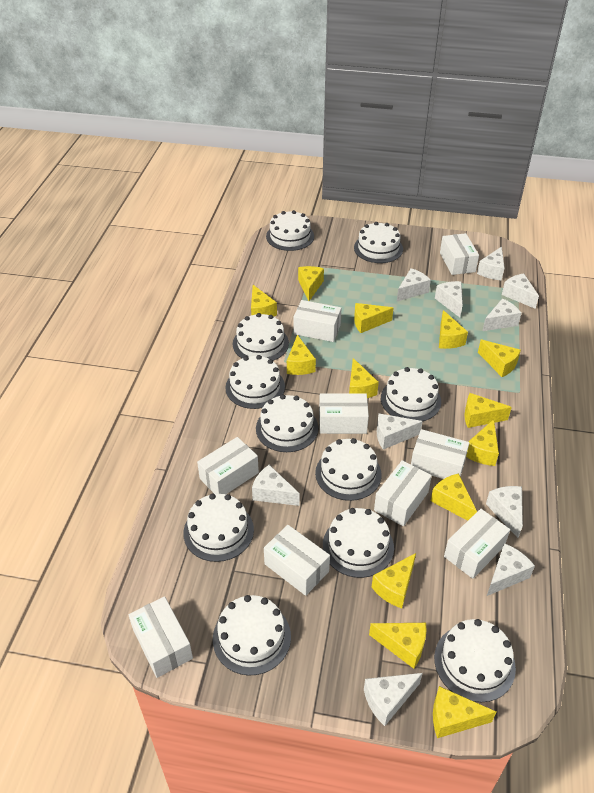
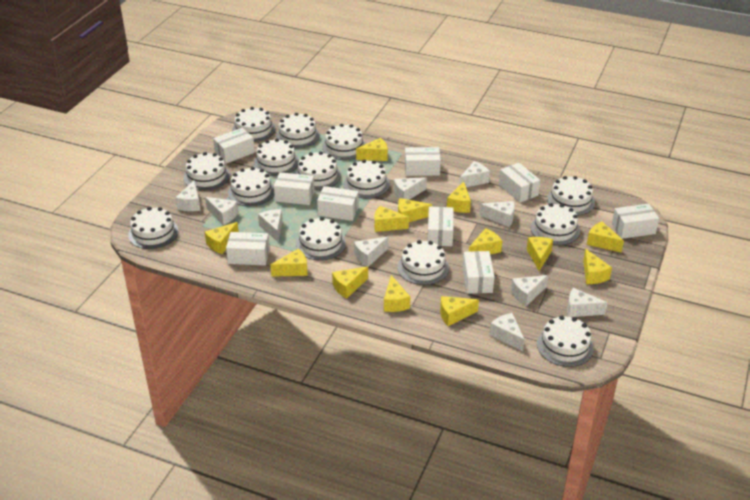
white cake: [183,493,254,562] [213,595,291,676] [225,355,285,409] [233,313,289,361] [256,394,318,452] [266,210,314,251] [315,438,381,501] [323,508,394,578] [354,222,403,263] [381,367,441,421] [434,619,516,702] = 11 -> [128,207,179,249] [184,152,230,191] [228,167,274,206] [232,107,276,142] [254,138,299,176] [276,113,320,148] [295,151,341,190] [296,217,346,260] [322,124,366,160] [343,160,390,199] [397,240,449,285] [531,203,580,245] [537,316,594,367] [547,176,595,216] = 14

